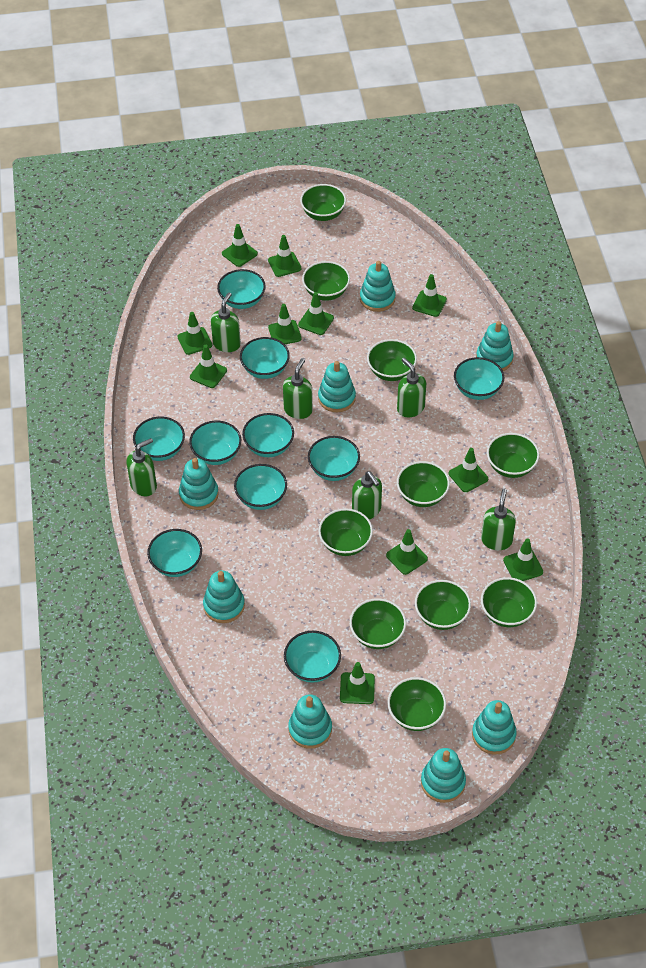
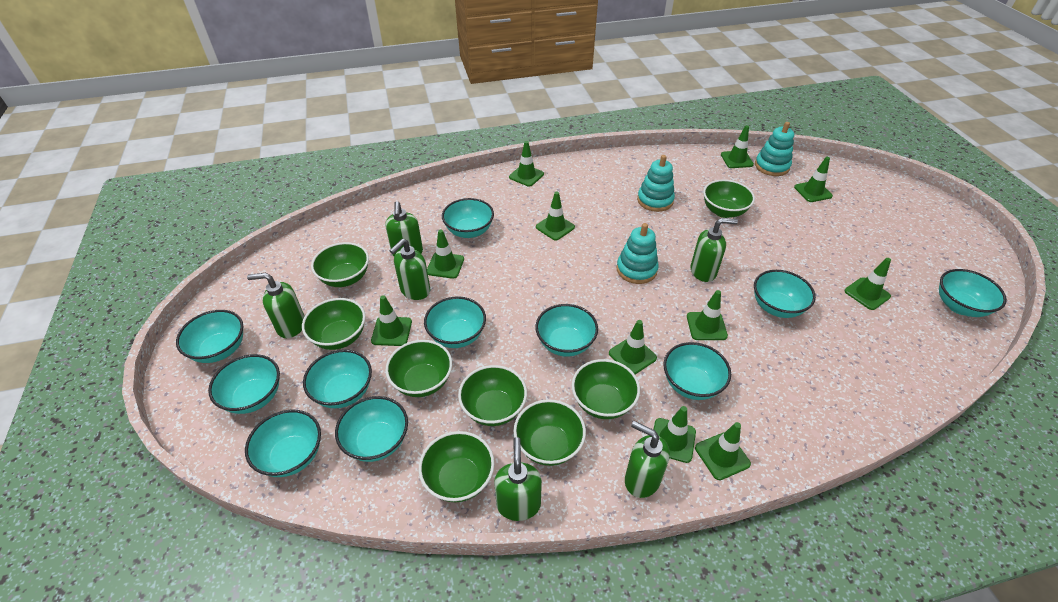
green bowl: [300,184,346,221] [302,261,350,301] [318,508,373,556] [350,598,406,649] [367,339,417,381] [387,677,446,731] [397,461,450,507] [415,580,471,630] [481,577,537,627] [487,433,539,478] = 10 -> [302,298,365,350] [311,242,369,287] [385,340,452,397] [419,431,494,502] [458,365,527,426] [513,399,586,466] [572,359,640,419] [703,179,755,218] = 8
turquoise bowl: [133,416,185,461] [147,529,202,577] [189,421,241,465] [217,269,266,309] [234,464,287,510] [240,337,290,379] [242,413,294,457] [284,631,341,683] [308,436,360,481] [454,357,504,400] = 10 -> [176,310,243,363] [208,354,280,414] [245,410,321,477] [303,349,372,408] [335,396,408,462] [424,296,486,348] [442,198,494,238] [535,304,598,357] [663,342,731,400] [754,270,816,318] [939,269,1007,317] = 11
turquoise stacking toy: [179,458,219,510] [203,570,245,623] [288,694,332,749] [318,361,356,412] [360,261,396,312] [421,748,466,803] [472,700,517,755] [476,321,514,371] = 8 -> [616,223,659,284] [637,155,675,212] [755,122,794,176] = 3

